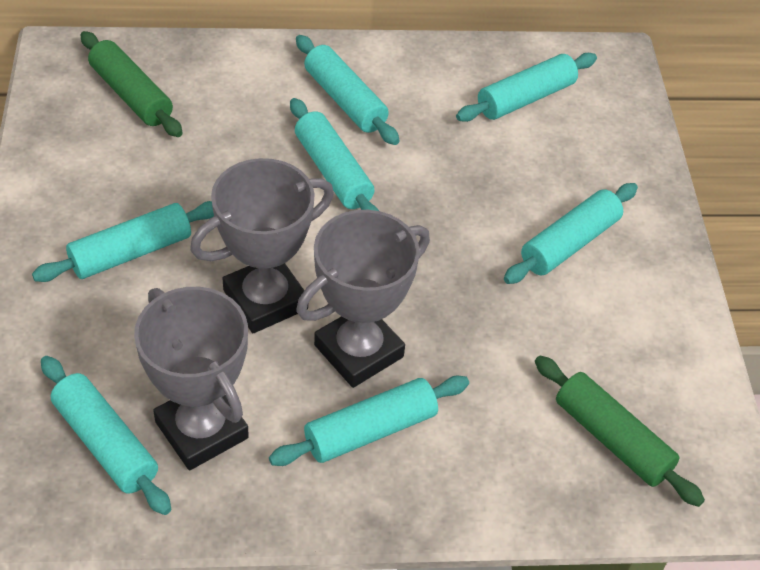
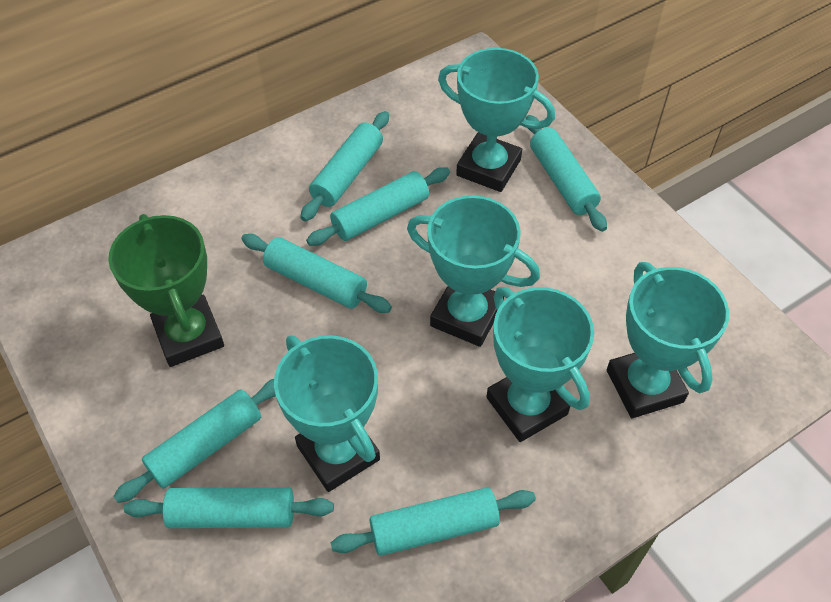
green rolling pin: [81,31,183,137] [535,355,705,507] = 2 -> none = 0
green trophy: none = 0 -> [108,214,224,367] = 1
grey trophy: [134,287,249,470] [190,158,334,333] [296,210,430,388] = 3 -> none = 0
turquoise trophy: none = 0 -> [274,335,380,492] [407,195,540,347] [438,48,555,192] [486,287,594,442] [607,262,729,418] = 5

